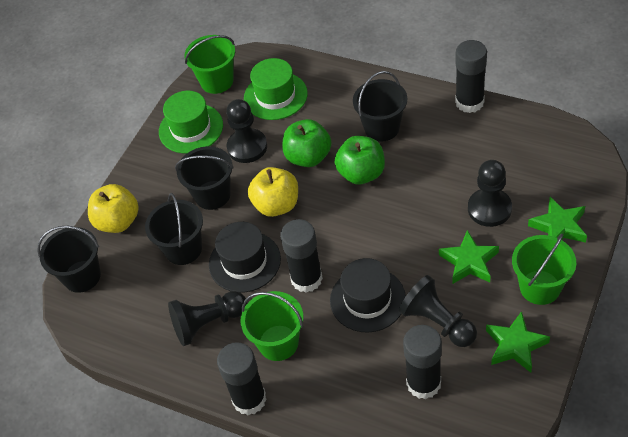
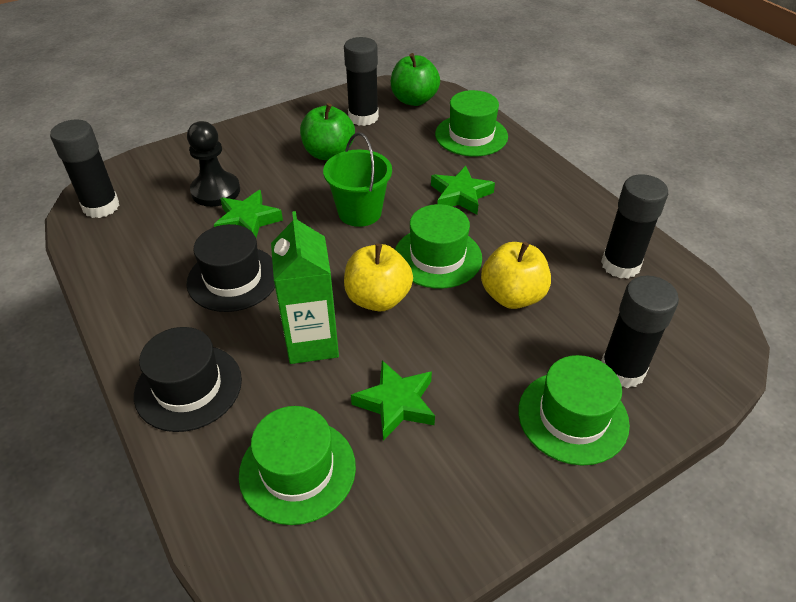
black bucket: [37,226,101,293] [145,193,203,265] [175,146,234,210] [353,71,407,141] = 4 -> none = 0
black pawn: [168,291,247,346] [226,99,267,163] [399,275,477,347] [468,160,512,227] = 4 -> [187,121,240,207] = 1
green bucket: [184,35,235,94] [240,291,304,361] [512,234,576,305] = 3 -> [323,132,392,227] = 1
green carton: none = 0 -> [271,211,339,364] = 1
green hat: [159,91,223,153] [244,58,308,120] = 2 -> [239,406,356,525] [395,204,482,289] [435,90,508,157] [518,355,630,466] = 4

